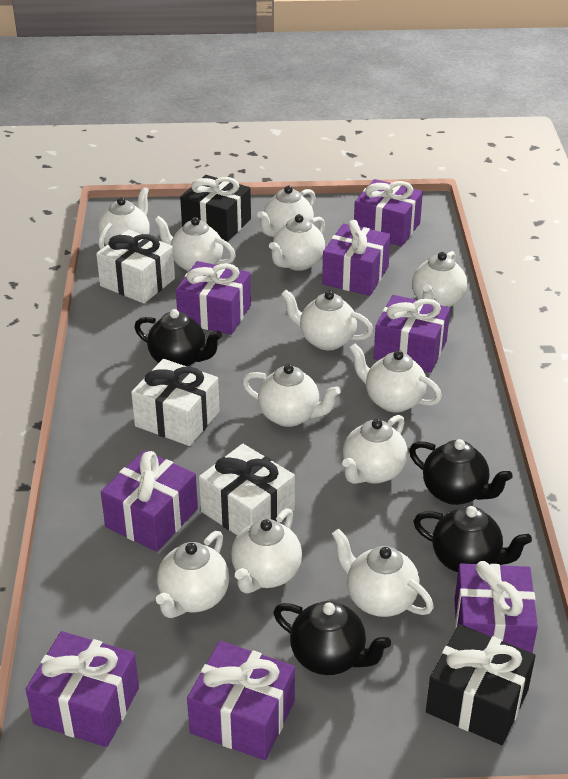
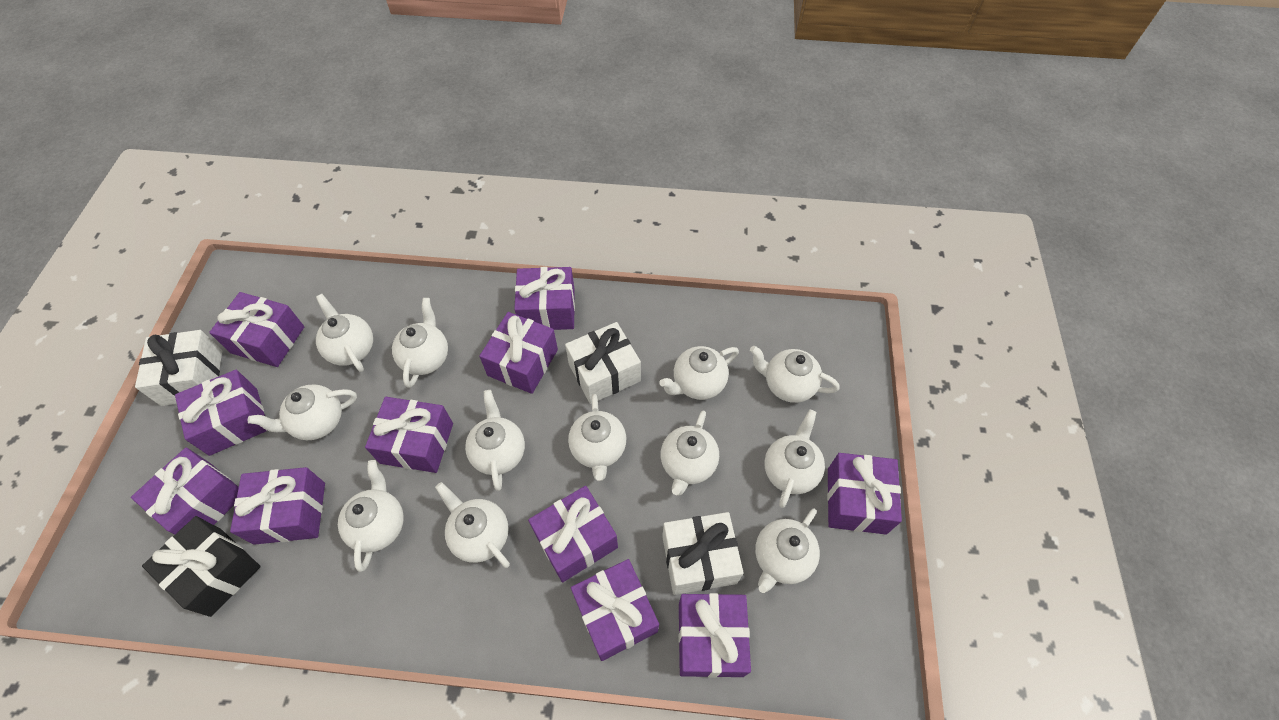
black gift: [180,175,251,242] [426,624,535,745] = 2 -> [142,516,261,617] = 1
black teapot: [134,309,222,366] [273,601,391,675] [409,439,513,505] [413,506,532,572] = 4 -> none = 0
purple gift: [26,631,139,747] [101,450,198,552] [176,261,251,335] [187,641,295,760] [322,220,391,296] [354,179,423,246] [374,295,450,373] [454,561,538,653] = 8 -> [131,447,239,534] [175,370,267,456] [209,292,305,367] [230,467,325,545] [365,397,453,473] [479,312,558,394] [514,267,575,330] [528,486,618,582] [571,559,659,661] [678,593,751,678] [827,453,902,534] = 11

